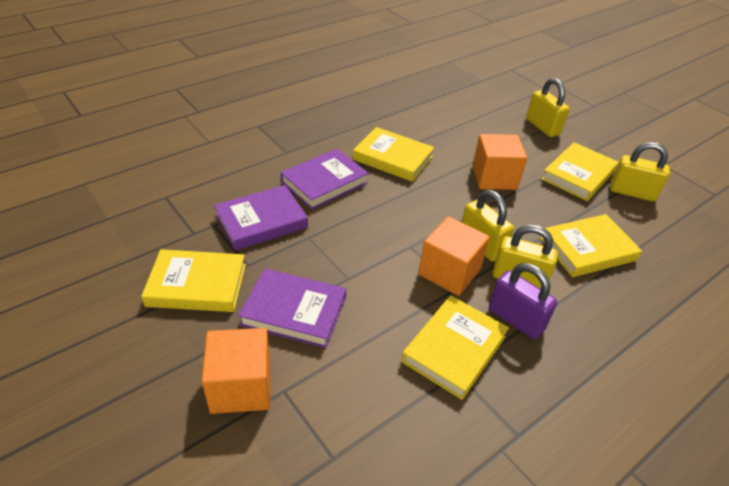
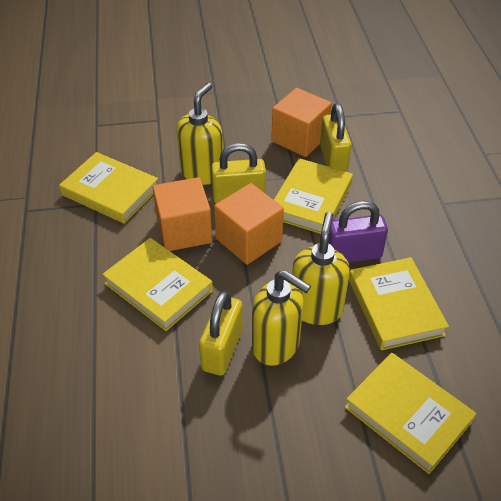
purple book: [214,185,308,251] [238,268,346,348] [281,149,369,210] = 3 -> none = 0
yellow padlock: [462,190,514,262] [493,225,558,289] [526,78,570,137] [610,142,670,202] = 4 -> [199,291,243,376] [211,143,266,204] [320,103,352,172] = 3
yellow soap dispenser: none = 0 -> [176,83,223,185] [252,270,311,366] [292,212,350,325] = 3

